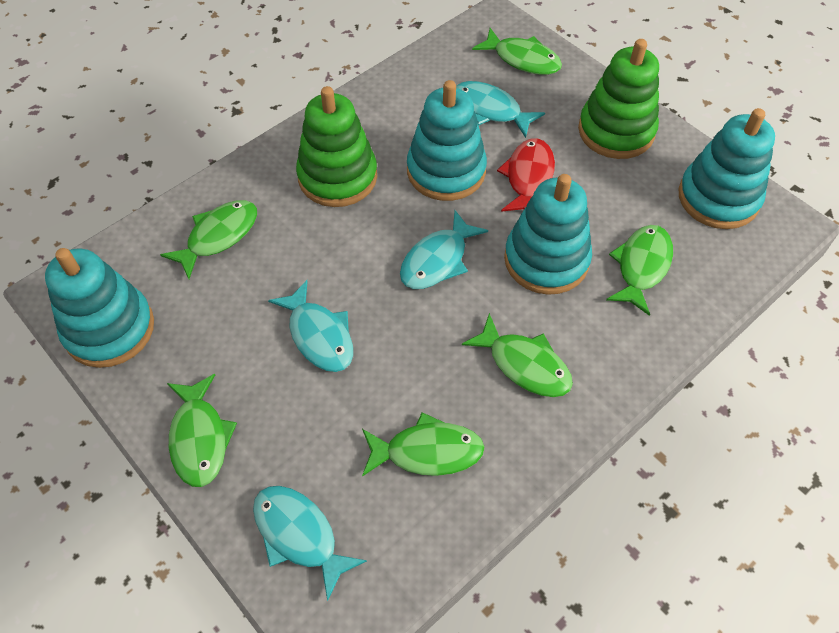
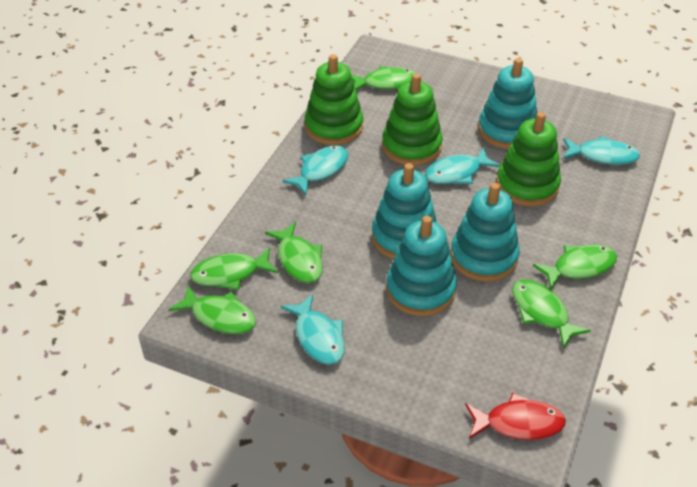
green stacking toy: [296,86,377,207] [578,39,659,159] = 2 -> [305,54,363,145] [382,73,443,166] [496,112,561,207] = 3

